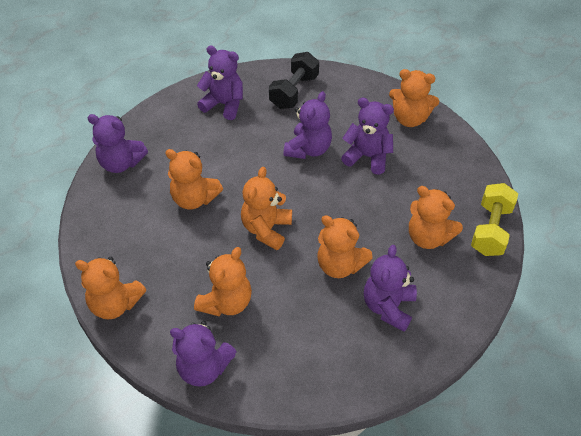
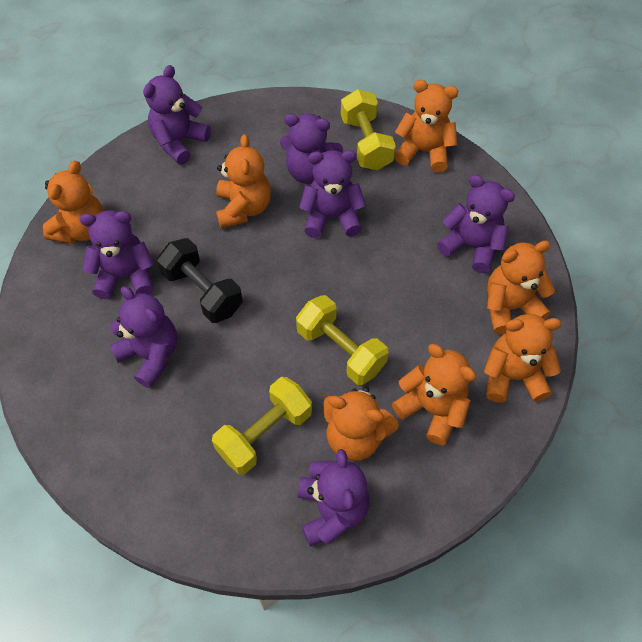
purple teddy bear: [88,114,148,173] [170,321,237,387] [197,45,243,120] [283,91,332,159] [341,98,394,175] [364,245,417,332] = 6 -> [80,210,154,300] [109,286,177,388] [143,65,211,164] [280,113,343,184] [298,449,369,547] [299,150,366,238] [437,175,515,273] = 7
yellow dumbbell: [471,183,518,256] = 1 -> [212,377,312,475] [296,295,389,385] [341,89,396,170] = 3

